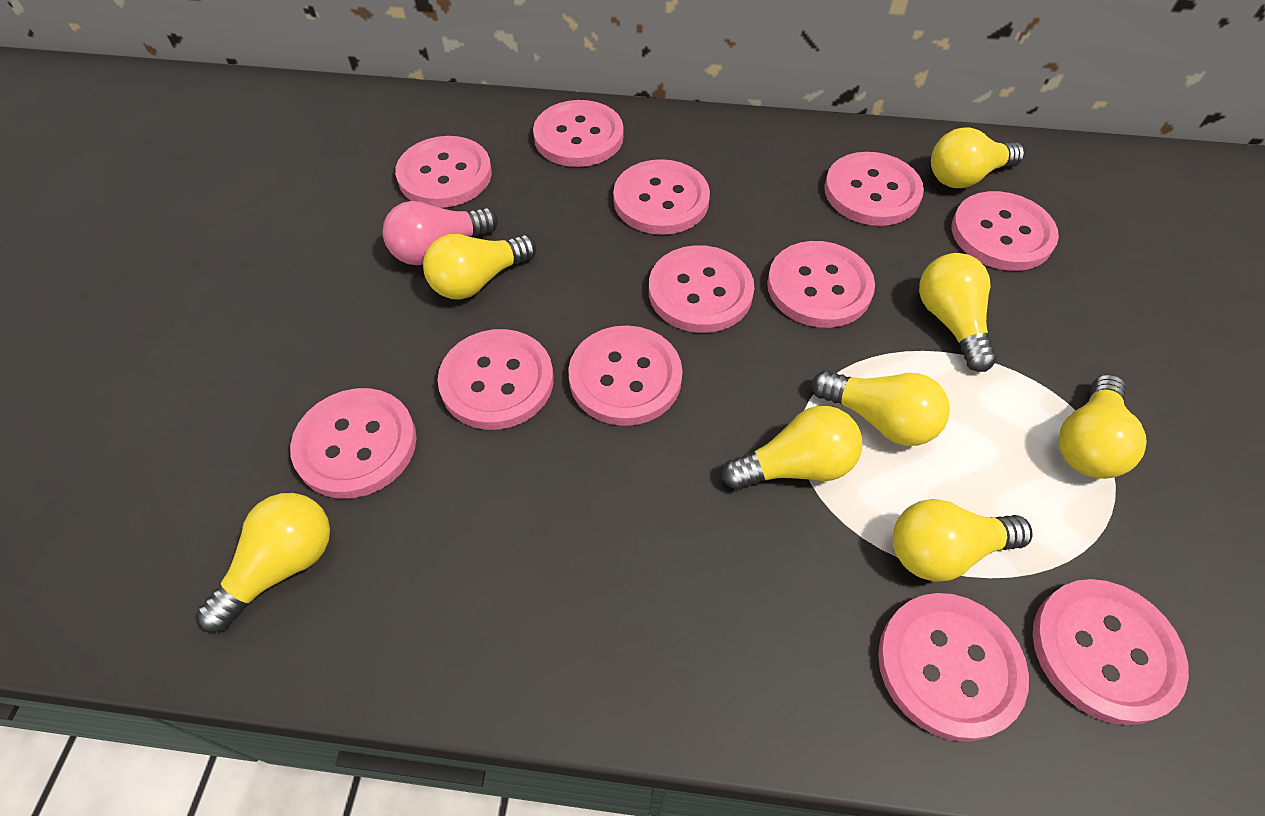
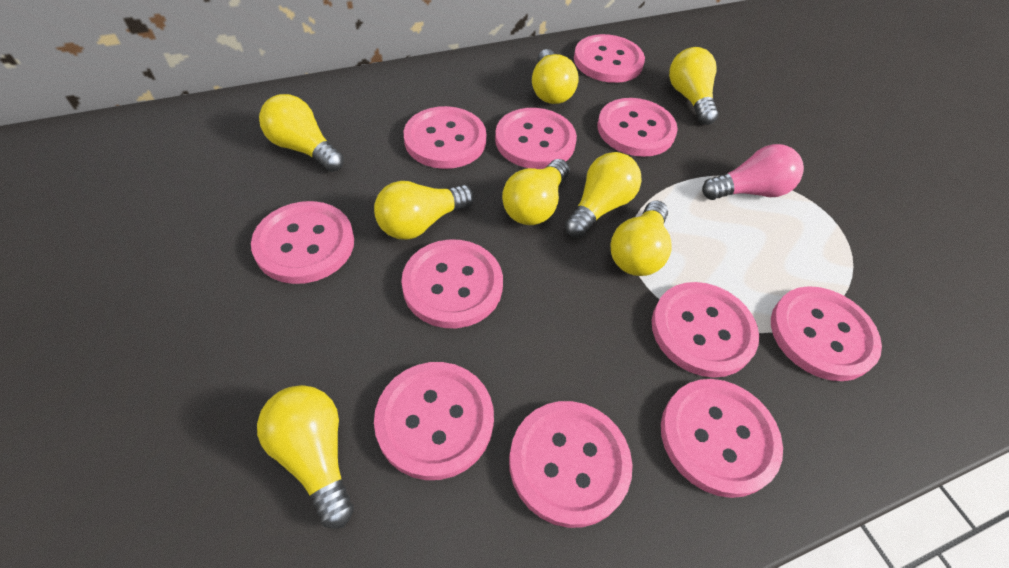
pink button: [290,388,417,499] [395,136,492,208] [438,329,554,430] [533,100,624,167] [568,325,683,426] [613,159,710,235] [649,245,754,333] [767,241,875,328] [824,152,924,226] [878,593,1029,742] [952,191,1059,271] [1033,579,1189,725] = 12 -> [251,201,354,284] [374,362,494,480] [401,239,503,328] [404,106,486,169] [495,108,577,169] [509,401,633,528] [574,34,645,83] [597,98,678,157] [652,282,759,378] [661,379,783,498] [771,286,882,381] = 11

